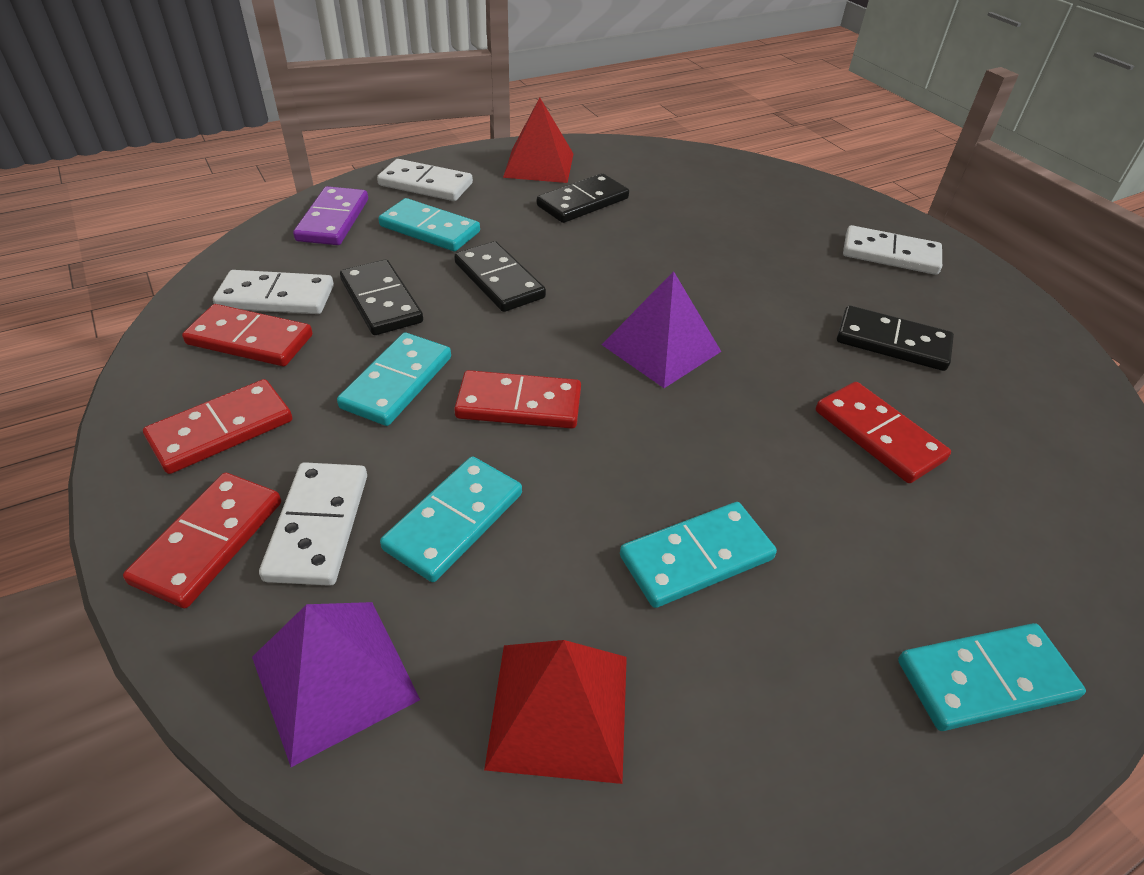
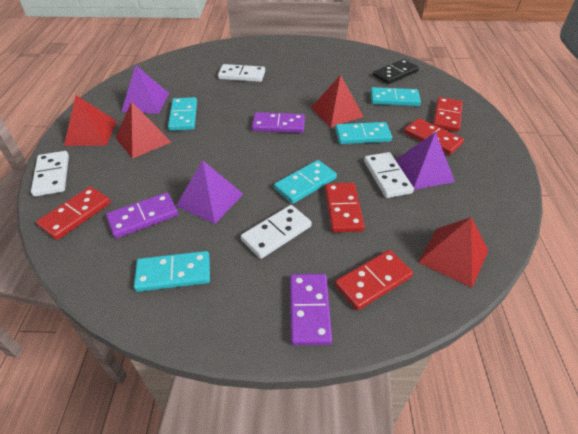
black domino: [340,259,423,335] [454,241,546,312] [537,173,629,223] [837,305,954,371] = 4 -> [373,59,419,84] = 1
purple domino: [293,186,368,245] = 1 -> [106,192,178,238] [252,112,305,133] [290,274,332,345] = 3
purple pyramid: [252,602,420,767] [602,271,721,388] = 2 -> [121,65,169,114] [176,160,243,224] [396,132,455,190] = 3
red pyramid: [484,640,627,784] [503,98,574,183] = 2 -> [64,95,117,146] [116,101,171,159] [311,75,364,127] [418,217,489,288] = 4

